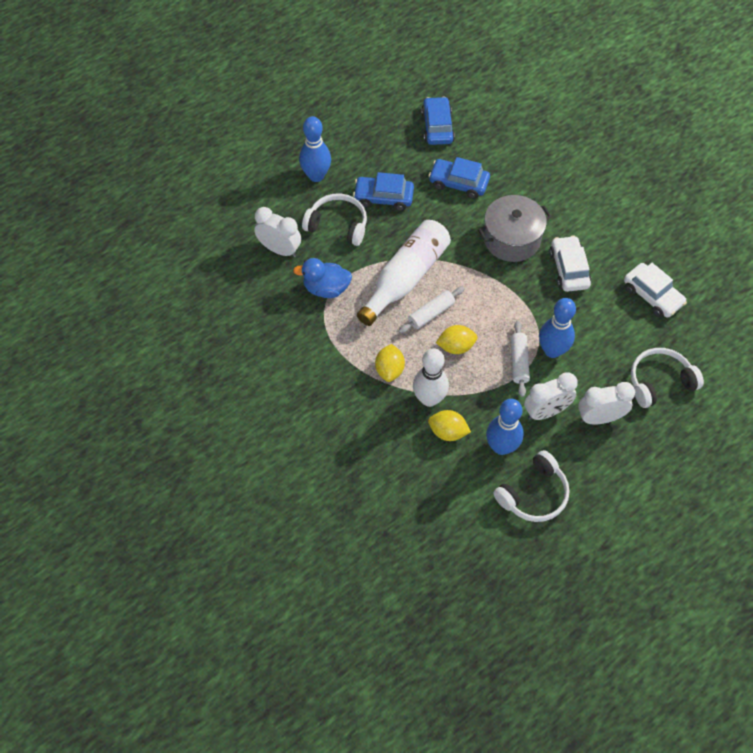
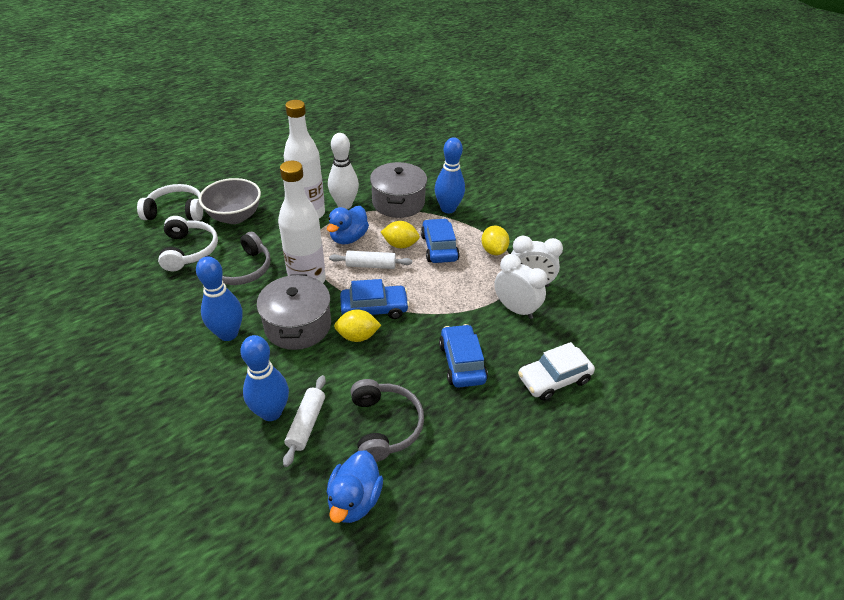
blue duck: [293,258,352,298] = 1 -> [327,206,369,244] [327,450,383,523] = 2
grey bowl: none = 0 -> [199,178,261,224] = 1
grey headphones: none = 0 -> [205,232,270,285] [351,379,424,462] = 2
grey pot: [478,195,552,262] = 1 -> [257,274,331,350] [370,162,427,218] = 2
white bottle: [357,220,451,326] = 1 -> [278,161,326,283] [284,100,325,218] = 2
white car: [549,235,591,292] [624,263,687,318] = 2 -> [518,342,595,401] = 1
white clock: [254,207,301,257] [524,372,578,420] [578,382,635,425] = 3 -> [494,254,548,319] [511,236,563,287] = 2
white headphones: [302,193,367,246] [494,450,570,522] [631,348,704,408] = 3 -> [137,184,203,221] [158,216,218,271] = 2

